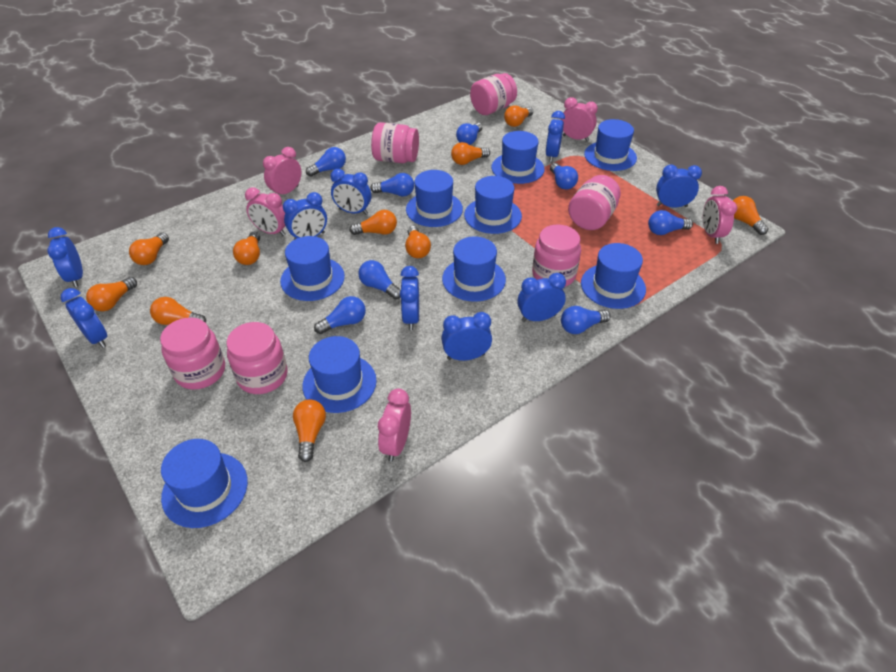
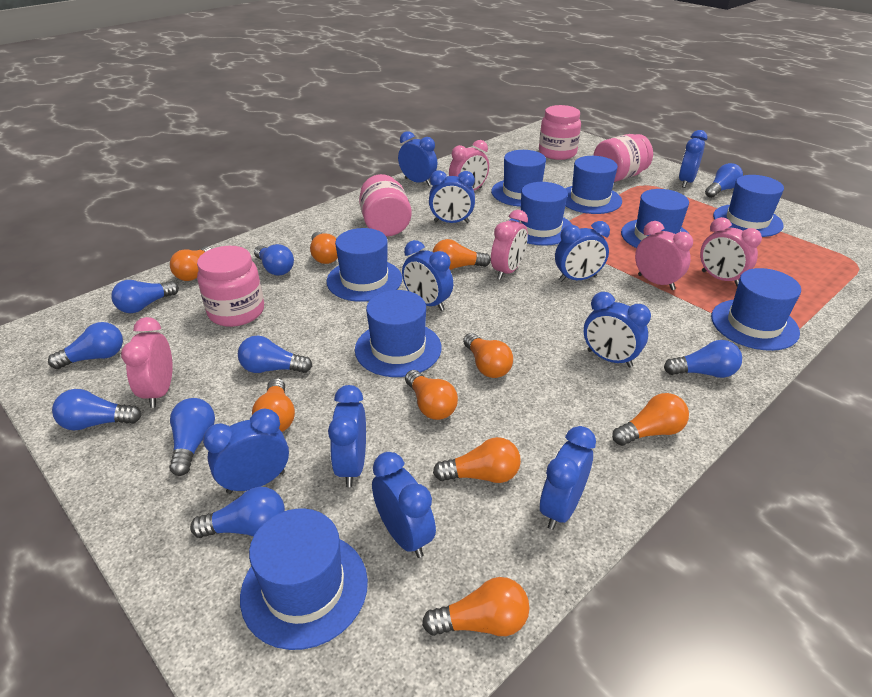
blue clock: [47,227,83,287] [61,288,107,348] [283,192,327,240] [331,169,371,215] [400,266,419,330] [441,312,492,361] [517,273,566,322] [545,111,565,162] [656,165,702,208] = 9 -> [203,409,289,494] [328,385,366,487] [372,452,436,558] [398,131,437,186] [402,240,453,311] [429,170,475,223] [540,426,596,530] [555,221,610,282] [584,292,651,368] [679,130,707,188] = 10
blue light bulb: [306,147,346,177] [314,296,366,334] [358,260,401,299] [370,173,414,197] [456,123,482,145] [550,163,578,189] [561,306,611,334] [648,210,693,235] = 8 -> [48,322,123,369] [52,389,142,430] [111,280,179,313] [169,398,215,476] [190,487,285,538] [238,335,312,373] [254,244,294,276] [664,340,742,378] [705,163,743,198] = 9
orange light bulb: [86,277,137,311] [129,233,169,265] [150,297,206,325] [233,232,260,265] [293,400,326,462] [349,210,397,235] [405,226,431,258] [451,142,490,165] [504,105,533,127] [733,196,768,235] = 10 -> [170,246,212,281] [252,378,295,432] [310,232,338,264] [405,370,458,420] [422,577,529,636] [433,239,491,270] [433,437,521,483] [463,333,513,378] [612,393,689,446] = 9
pink jar: [160,317,225,390] [227,322,288,394] [371,122,419,163] [470,73,517,115] [532,225,581,287] [568,175,621,230] = 6 -> [197,246,264,327] [359,174,412,236] [539,105,581,160] [593,134,653,182] = 4

